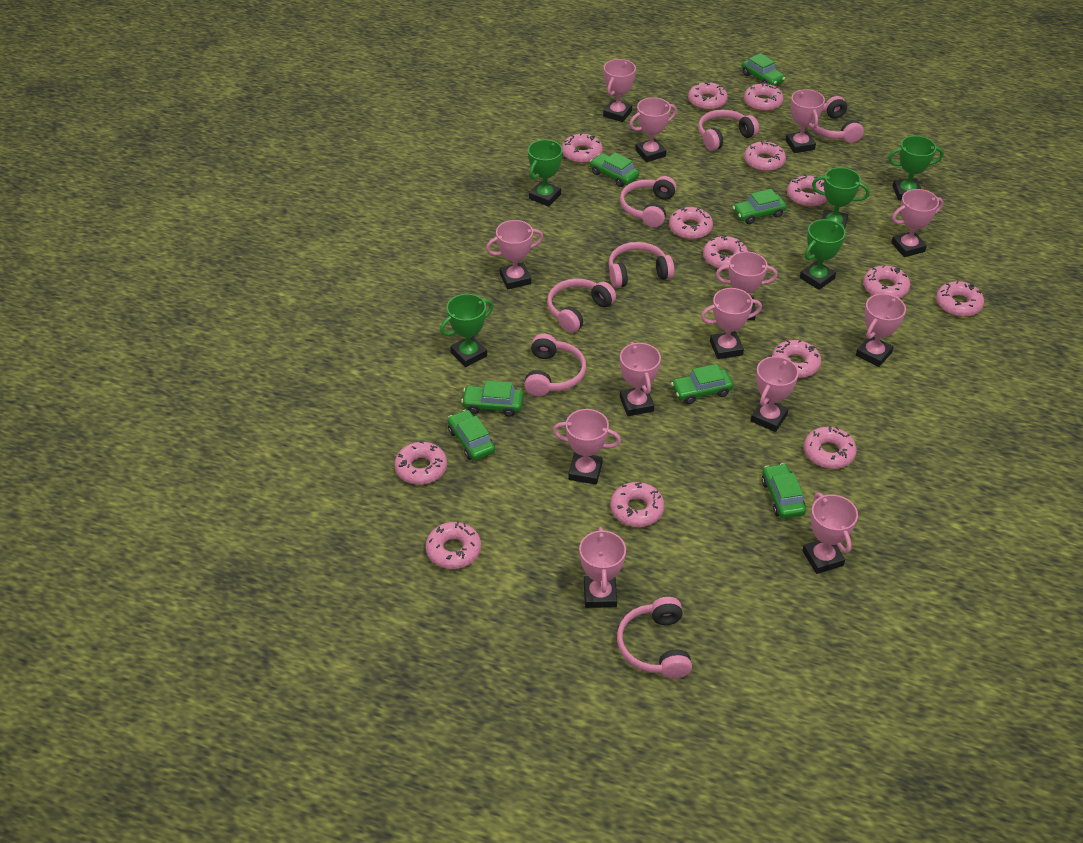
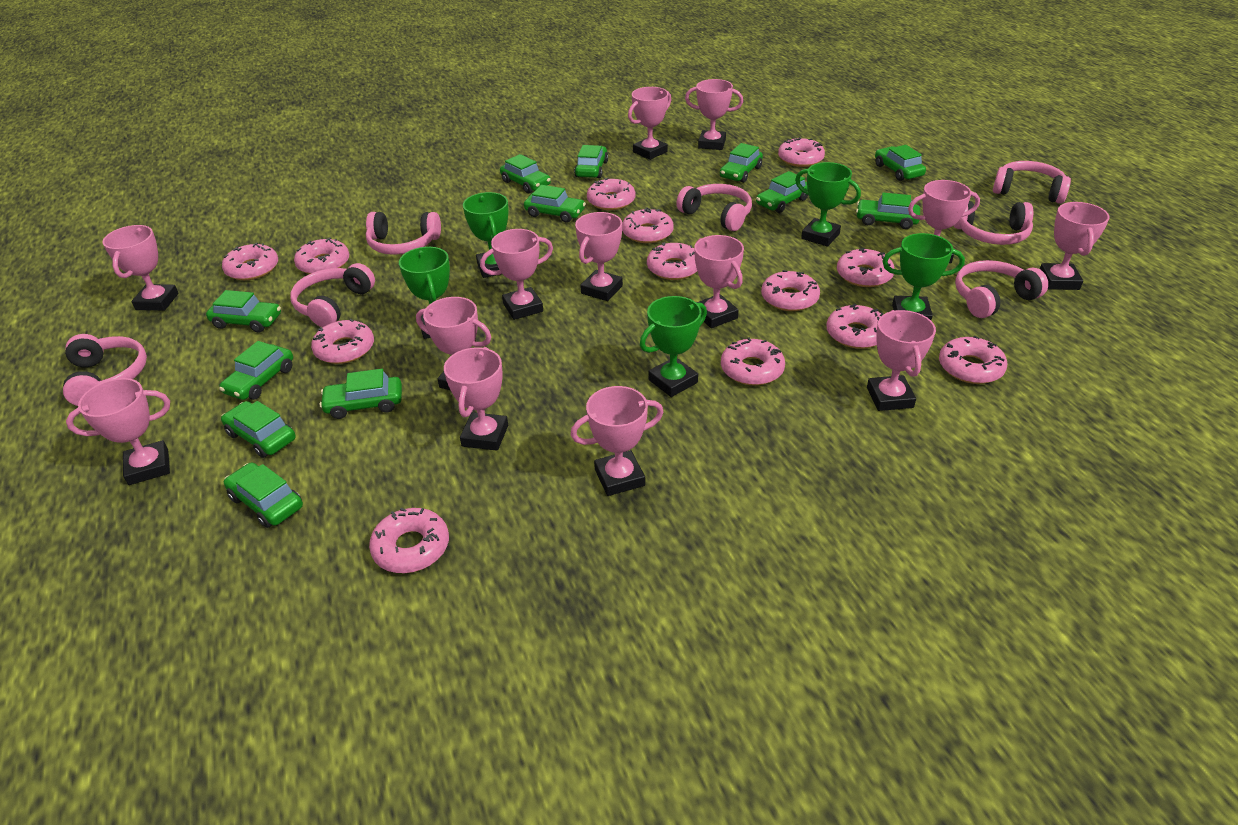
green car: [448,410,495,460] [461,381,523,417] [590,152,639,187] [671,364,733,404] [733,189,787,224] [742,53,785,86] [761,463,806,519] = 7 -> [206,290,281,333] [219,341,293,400] [221,401,295,458] [224,462,303,528] [320,369,402,419] [500,154,551,193] [524,185,586,223] [574,145,608,178] [720,143,763,183] [756,171,808,213] [856,193,920,229] [875,145,926,181] = 12
pink donut: [394,441,447,485] [426,521,481,569] [562,133,603,163] [610,482,664,527] [669,207,713,239] [688,81,728,110] [703,235,748,270] [744,82,784,111] [744,140,786,171] [772,340,821,378] [787,175,827,207] [804,426,857,469] [863,265,910,298] [936,281,984,317] = 14 -> [222,242,278,280] [294,237,349,274] [311,319,374,364] [369,508,449,573] [587,178,636,210] [622,208,674,243] [647,242,697,280] [721,338,785,386] [761,270,820,311] [778,137,825,167] [826,304,883,349] [837,248,895,287] [939,336,1007,384] = 13

